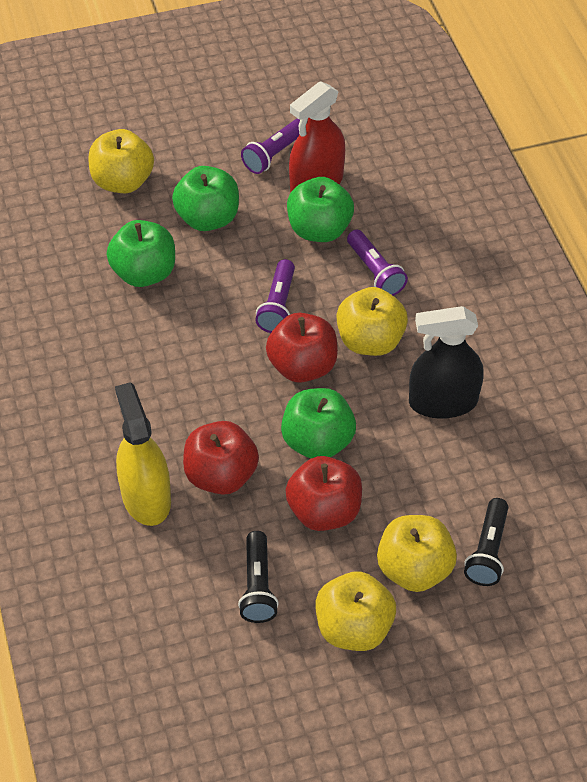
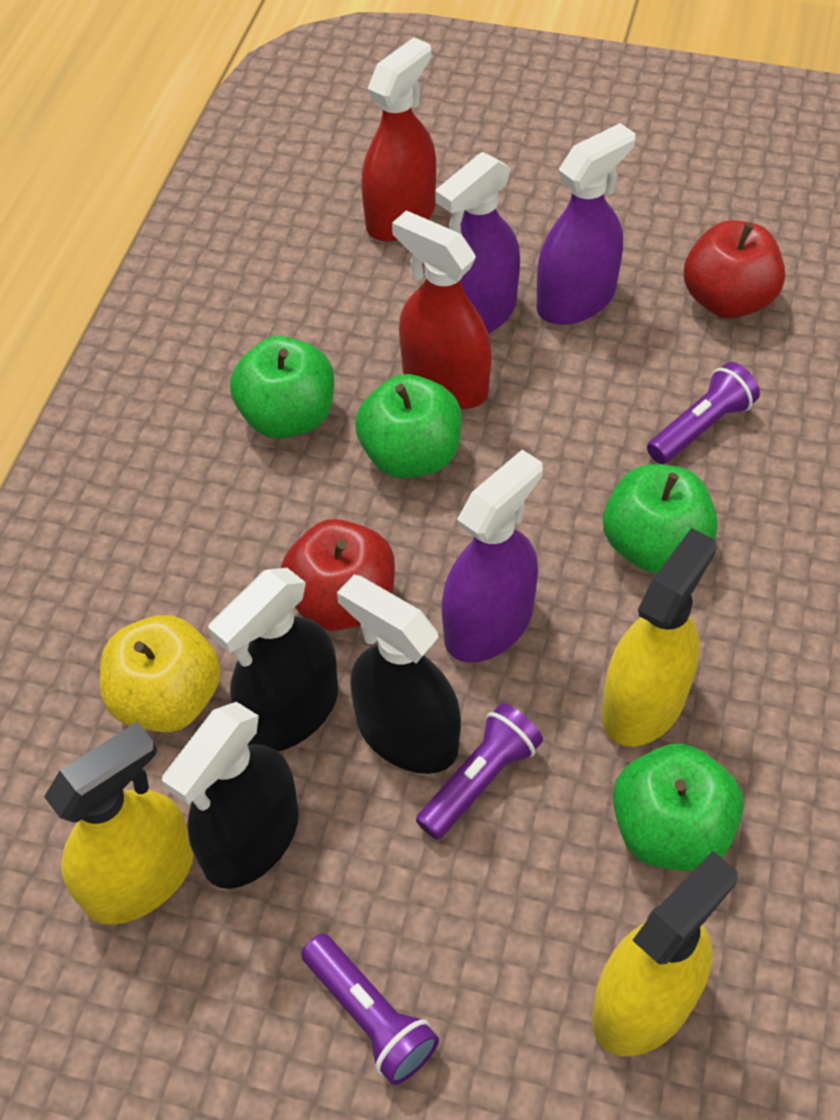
black flashlight: [238,531,279,623] [464,498,508,586] = 2 -> none = 0
black spray bottle: [409,306,483,419] = 1 -> [162,702,299,889] [208,568,338,751] [337,575,461,774] = 3
purple spray bottle: none = 0 -> [435,152,520,334] [441,450,543,663] [536,123,635,325] = 3
red apple: [183,421,259,495] [266,313,338,383] [285,456,362,531] = 3 -> [281,519,395,631] [684,220,785,319] = 2
red spray bottle: [289,81,345,192] = 1 -> [361,37,436,242] [392,211,492,409] = 2
yellow apple: [88,129,154,193] [315,571,396,651] [336,287,408,356] [377,515,457,592] = 4 -> [100,615,221,732] = 1
yellow spray bottle: [115,382,171,526] = 1 -> [44,722,194,925] [592,851,738,1056] [601,528,717,747] = 3

